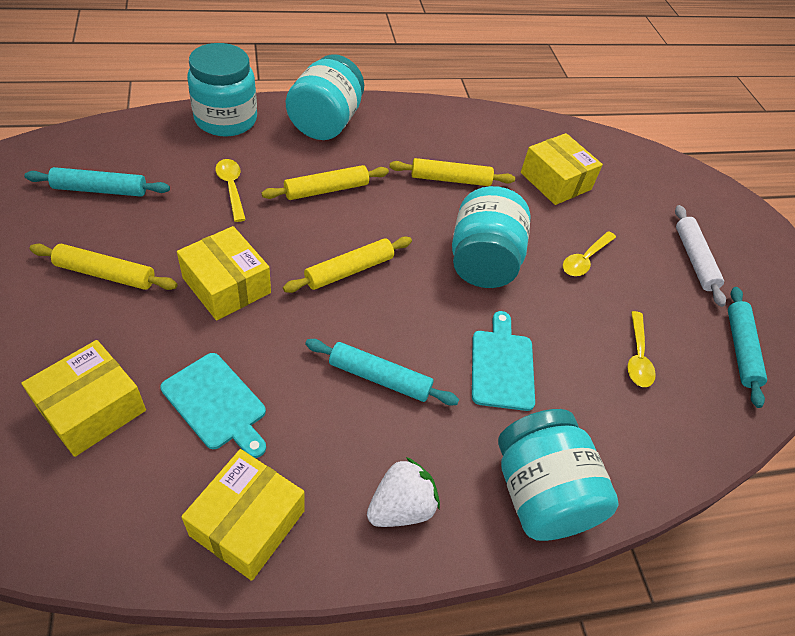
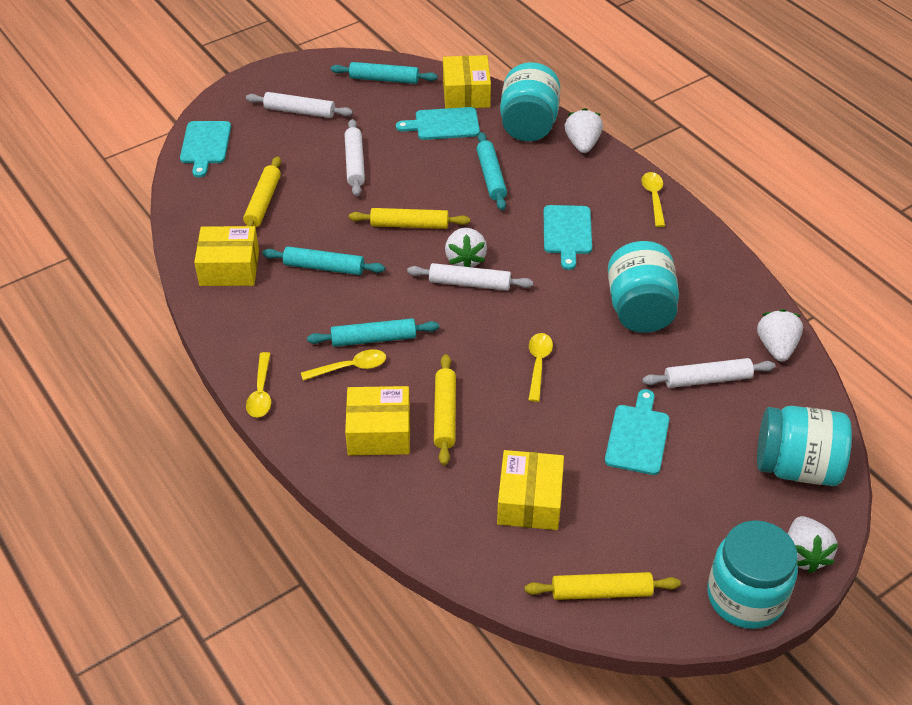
turquoise cutting board: [160,353,266,458] [472,311,535,411] = 2 -> [180,121,231,178] [396,107,480,140] [544,205,592,270] [605,389,669,475] = 4
turquoise rolling pin: [24,167,170,197] [305,339,459,406] [728,287,767,408] = 3 -> [262,246,385,275] [307,318,439,347] [331,62,438,84] [476,132,507,211] = 4
white rolling pin: [675,205,726,307] = 1 -> [246,92,353,118] [345,119,365,196] [407,263,533,291] [642,358,775,388] = 4
white strawberry: [367,457,440,527] = 1 -> [445,227,487,267] [565,108,603,153] [757,309,803,362] [788,516,838,573] = 4
yellow spoon: [215,159,246,222] [563,231,616,276] [627,311,656,387] = 3 -> [246,352,271,418] [301,349,386,381] [529,333,553,402] [642,172,665,227] = 4

